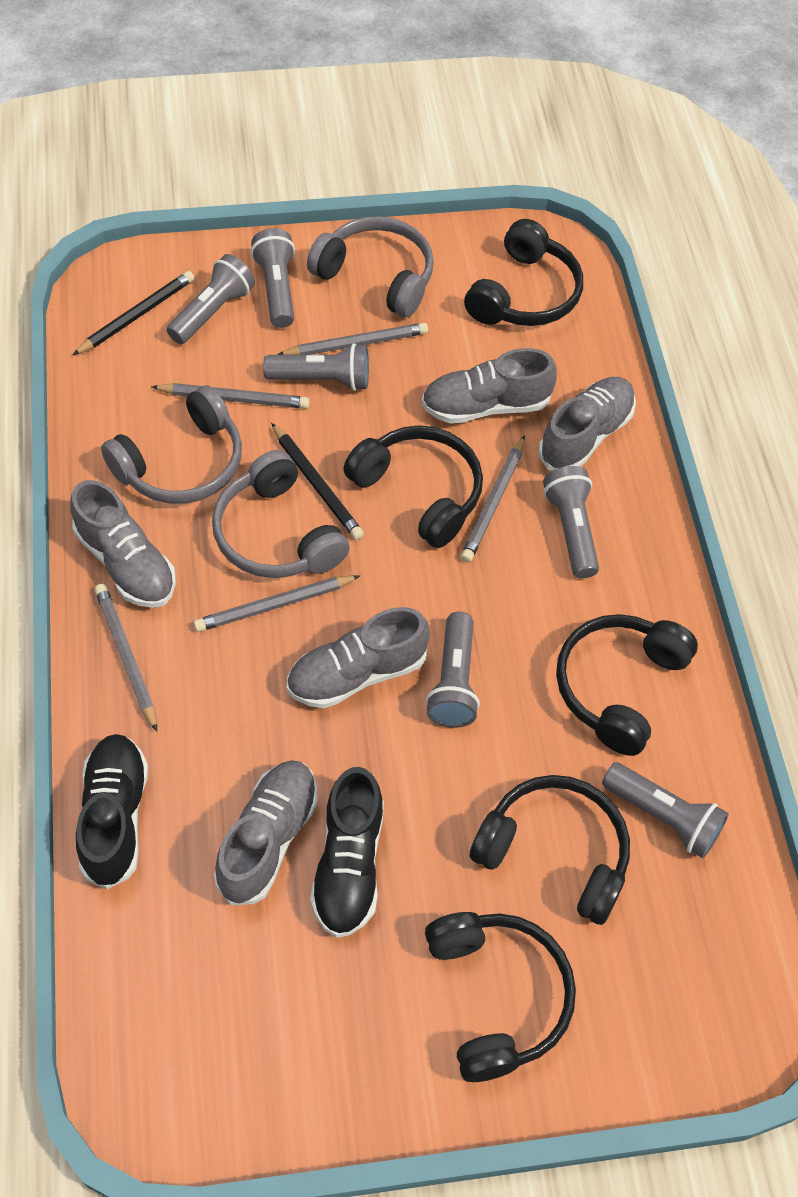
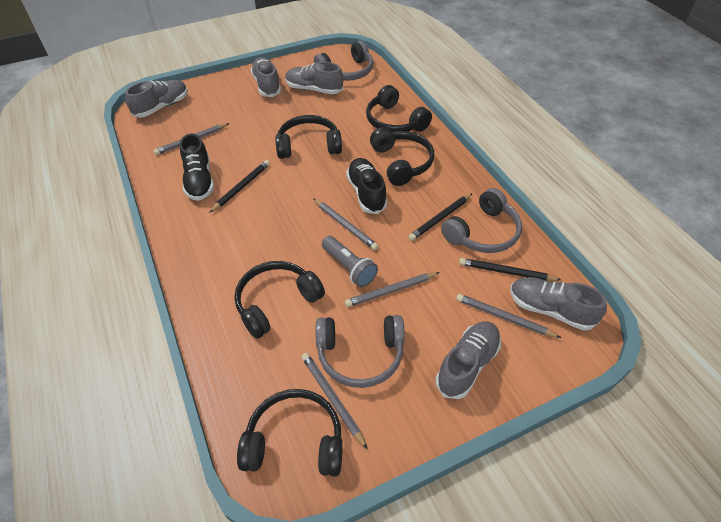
black pencil: [73,271,195,355] [271,423,364,540] = 2 -> [209,160,270,213] [408,193,473,241] [459,258,561,281] = 3
grey flashlight: [167,254,255,344] [251,228,295,328] [263,343,369,391] [426,612,480,728] [543,466,599,579] [602,762,729,858] = 6 -> [322,236,378,287] = 1

